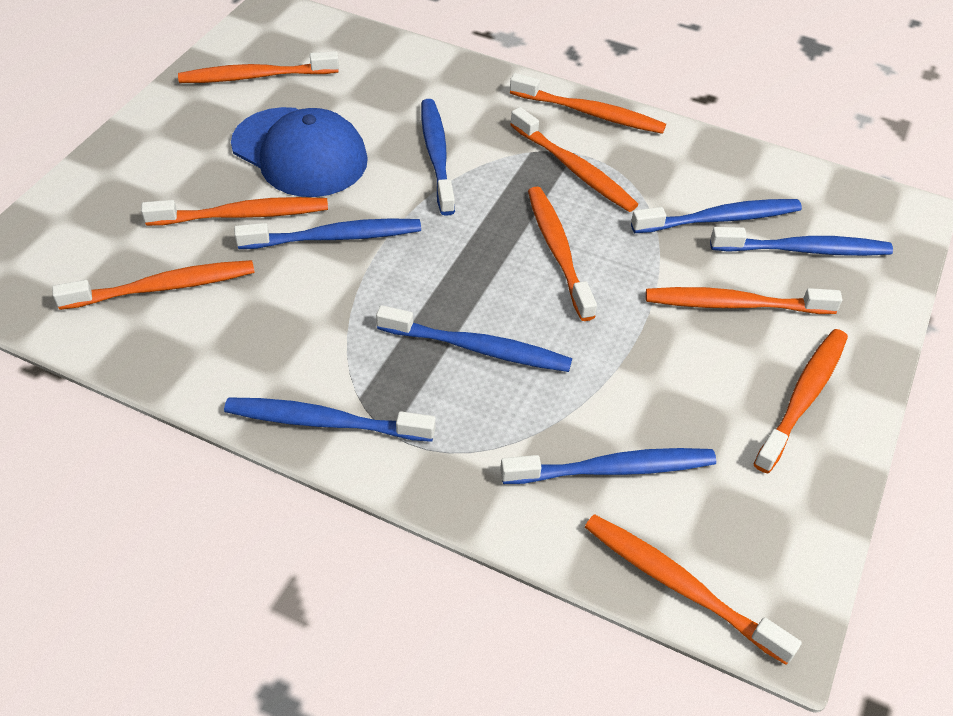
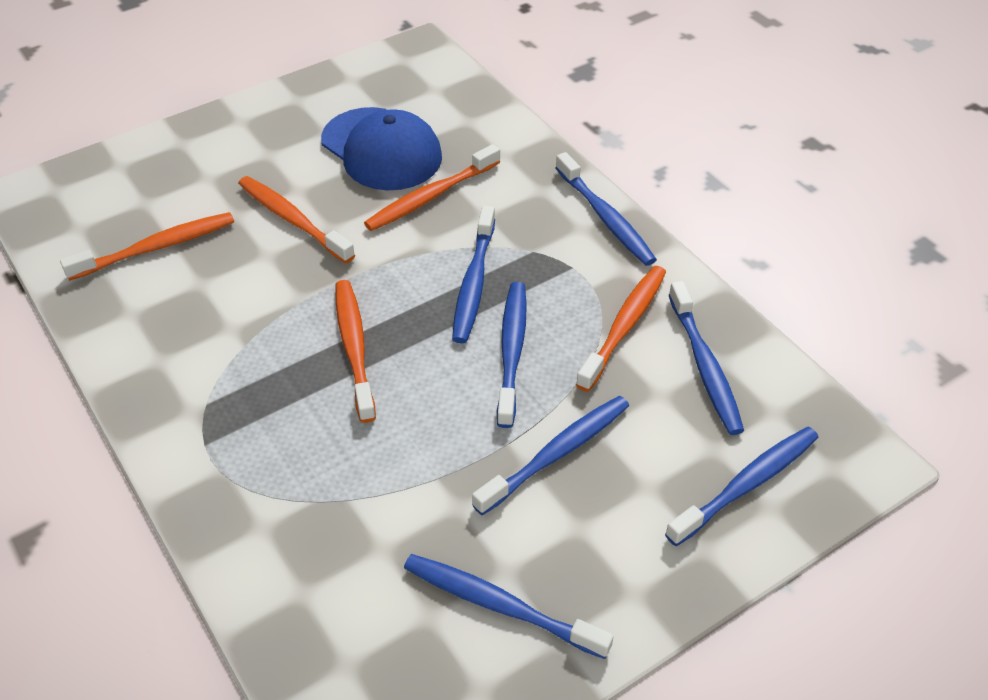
orange toothbrush: [52,260,255,310] [141,197,328,226] [178,51,339,83] [510,73,666,134] [510,107,638,212] [528,187,597,321] [585,514,802,665] [646,287,842,314] [754,329,848,474] = 9 -> [60,212,234,281] [238,176,355,263] [335,280,376,423] [364,144,500,231] [576,266,666,392] = 5

